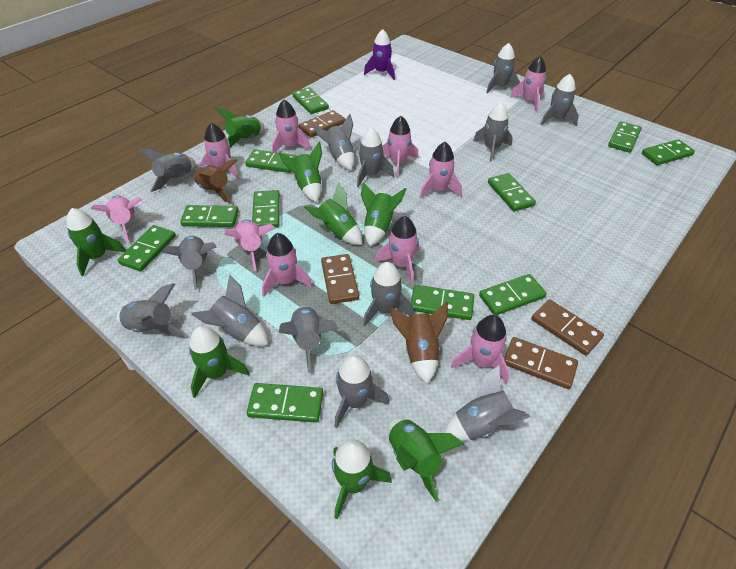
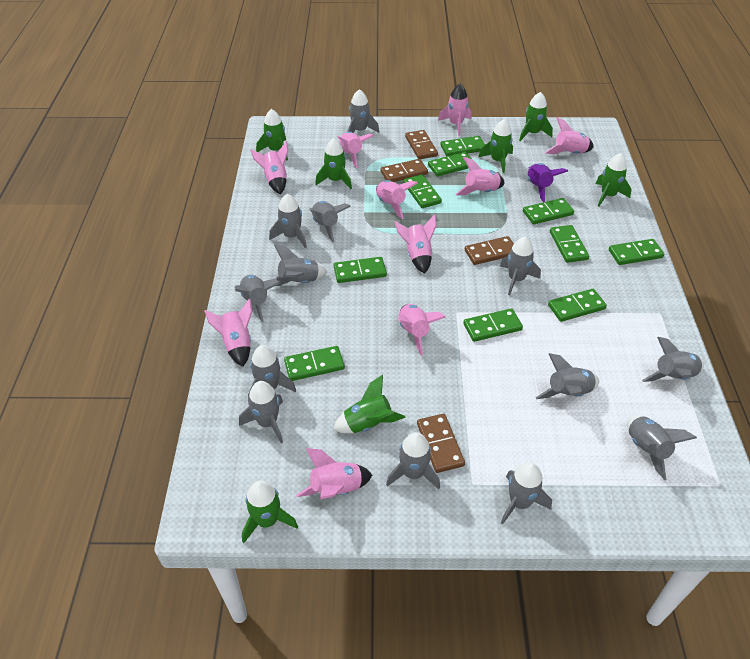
brown rocket: [194,159,238,203] [390,302,448,384] = 2 -> none = 0
green domino: [118,225,176,271] [180,205,239,227] [245,149,297,173] [247,383,323,423] [252,190,280,228] [292,87,329,114] [411,285,474,320] [479,274,547,315] [488,173,536,212] [608,121,642,153] [642,139,695,165] = 11 -> [284,346,345,381] [334,257,387,283] [403,174,442,208] [428,152,472,176] [440,136,485,156] [463,308,523,342] [523,198,574,224] [548,289,607,322] [550,225,589,263] [609,239,664,265] = 10
green rocket: [67,208,126,276] [189,326,250,398] [215,108,264,147] [279,142,322,202] [304,182,362,245] [332,439,392,519] [361,182,406,246] [388,418,465,502] = 8 -> [242,480,298,543] [256,109,288,160] [315,138,352,189] [333,375,406,433] [478,119,513,173] [519,92,553,141] [596,153,632,207] = 7

